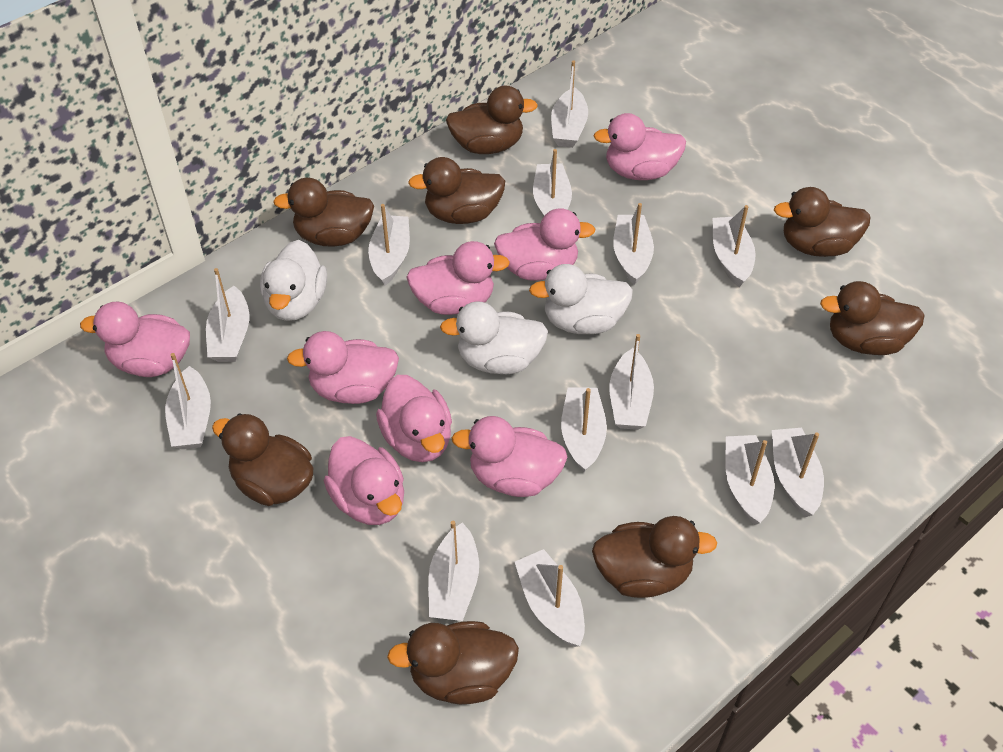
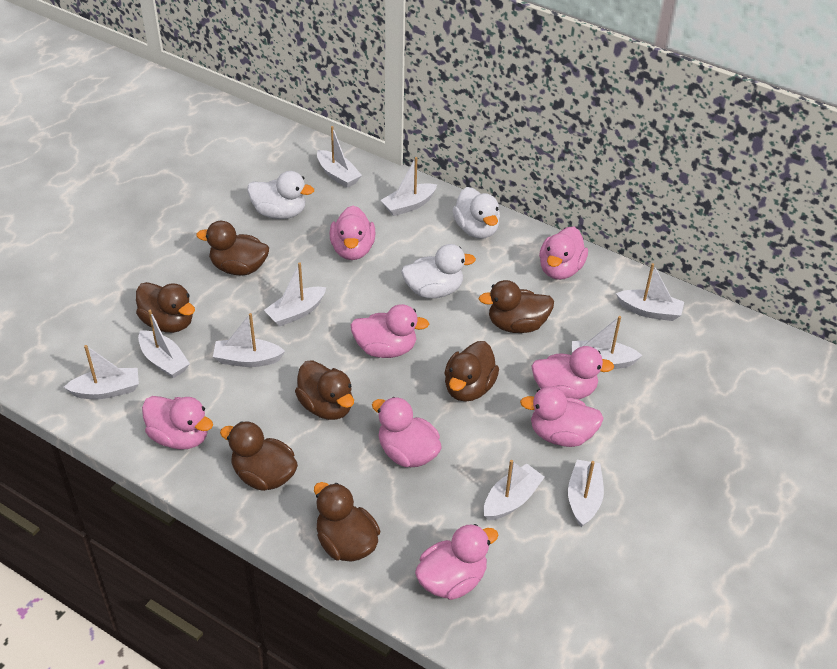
brown duck: [212,413,313,506] [273,178,374,247] [387,621,519,704] [408,157,505,224] [446,86,538,154] [592,516,717,598] [774,187,871,257] [820,281,925,355] = 8 -> [136,282,195,333] [196,221,269,275] [220,421,298,491] [295,360,354,420] [314,482,380,562] [444,341,499,402] [479,280,554,333] = 7
white boat: [165,353,211,449] [206,268,249,362] [368,204,410,286] [428,521,479,621] [515,549,585,647] [533,149,572,216] [551,60,588,148] [561,387,607,472] [609,334,654,430] [613,203,654,285] [713,205,756,287] [725,435,775,525] [772,428,824,517] = 13 -> [64,345,139,399] [138,310,190,378] [213,313,285,367] [264,262,326,327] [317,126,362,188] [381,157,437,216] [484,460,545,521] [568,460,604,527] [572,316,643,369] [616,263,684,321] = 10

